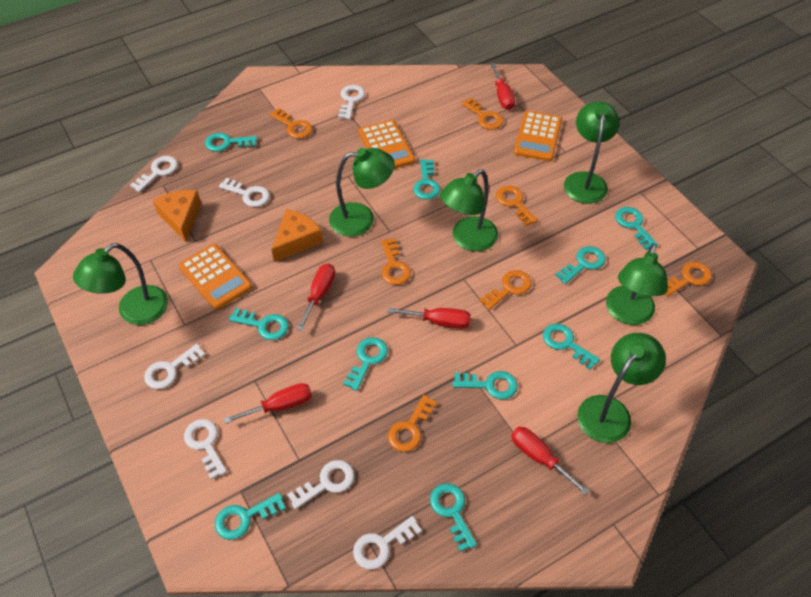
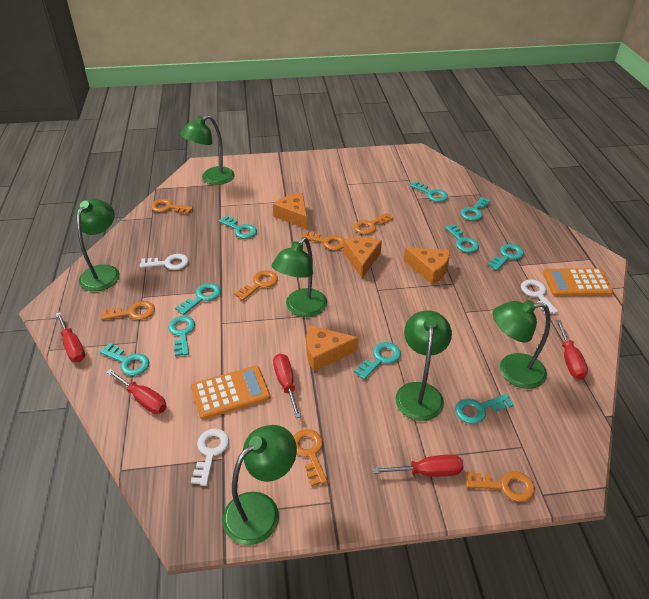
orange calculator: [179,244,252,310] [359,120,415,169] [514,111,562,161] = 3 -> [191,365,270,420] [543,268,613,296] = 2
orange cheese: [153,190,201,242] [271,209,323,262] = 2 -> [273,193,307,229] [306,325,359,371] [343,237,382,278] [404,247,450,285] = 4
white key: [130,156,178,192] [144,344,205,389] [184,419,227,479] [219,178,270,207] [287,460,354,509] [338,85,365,119] [353,516,422,570] = 7 -> [140,254,189,270] [191,429,229,486] [521,279,558,314] = 3

